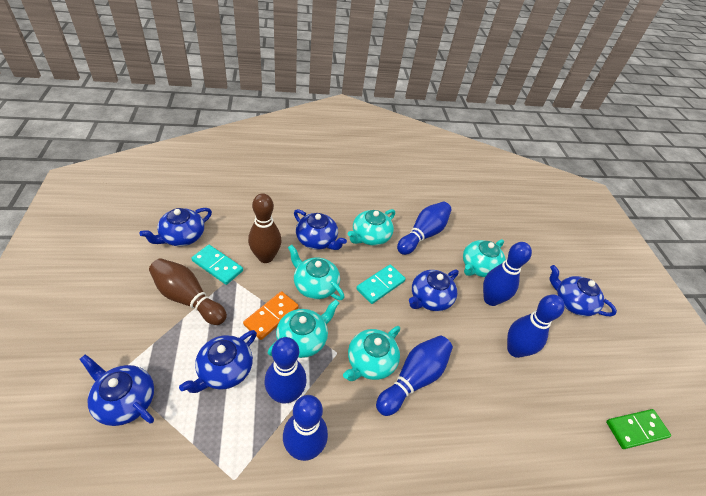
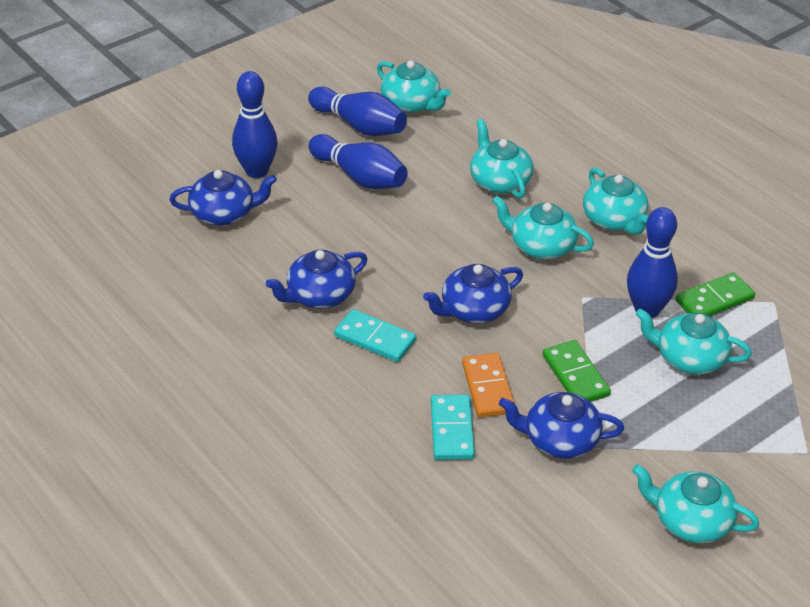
blue bowling pin: [265,337,307,404] [283,395,328,461] [376,335,453,416] [397,202,452,255] [483,242,532,306] [507,295,565,358] = 6 -> [232,71,278,178] [308,86,407,136] [309,134,408,189] [627,207,678,318] = 4
blue teapot: [79,354,154,426] [139,208,212,246] [179,330,257,393] [294,209,347,250] [409,270,459,311] [550,265,617,316] = 6 -> [169,170,277,226] [266,250,367,308] [423,264,523,323] [499,392,624,459] = 4
brown bowling pin: [149,258,227,325] [248,193,282,263] = 2 -> none = 0
green domino: [606,409,671,449] = 1 -> [543,340,611,402] [675,272,755,316] = 2
turquoise teapot: [268,299,339,358] [288,245,344,300] [343,326,400,381] [348,209,395,246] [463,239,506,277] = 5 -> [377,60,451,113] [470,119,534,199] [492,196,594,259] [583,168,649,235] [632,464,759,543] [635,309,752,374] = 6

